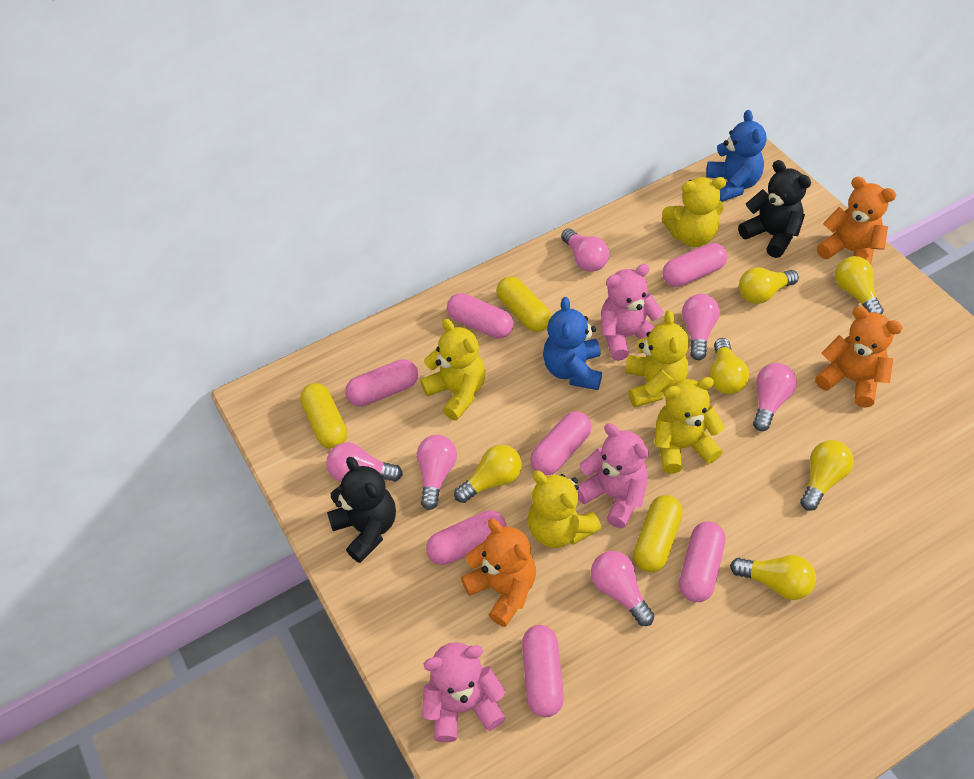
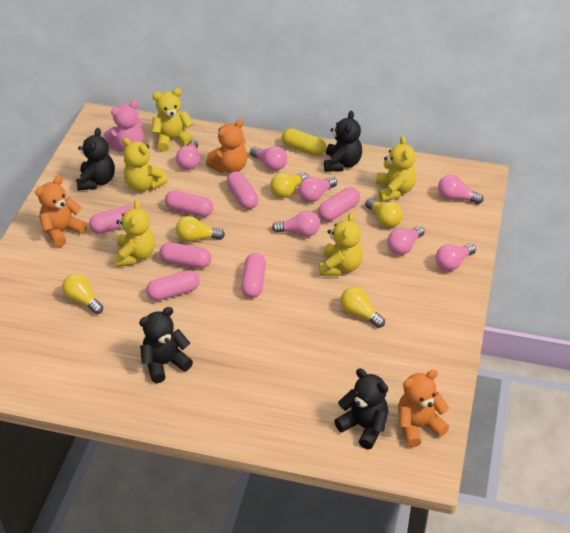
black teddy bear: [327,457,396,563] [738,160,811,258] = 2 -> [76,128,115,191] [139,307,193,383] [324,111,362,172] [334,368,388,449] = 4
blue teddy bear: [543,297,602,390] [706,110,767,202] = 2 -> none = 0
pink light bulb: [326,442,403,482] [417,435,457,510] [561,228,609,272] [591,551,654,626] [682,294,720,360] [753,363,797,431] = 6 -> [176,140,200,170] [250,146,287,171] [272,211,320,237] [298,177,337,202] [387,226,425,255] [435,244,476,271] [438,175,484,204] = 7
pink teddy bear: [422,642,506,742] [577,423,649,528] [601,264,664,361] = 3 -> [104,100,144,152] = 1
yellow capsule: [300,383,347,449] [496,276,551,332] [633,495,683,573] = 3 -> [282,128,326,156] = 1
yellow light bulb: [454,445,522,503] [709,338,749,395] [730,555,816,600] [739,267,799,304] [800,440,854,511] [835,256,884,314] = 6 -> [62,273,103,314] [176,216,225,242] [270,172,308,198] [340,287,385,328] [365,198,403,227] = 5

